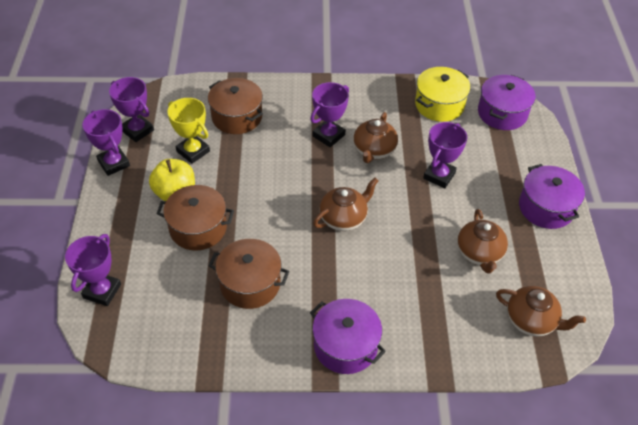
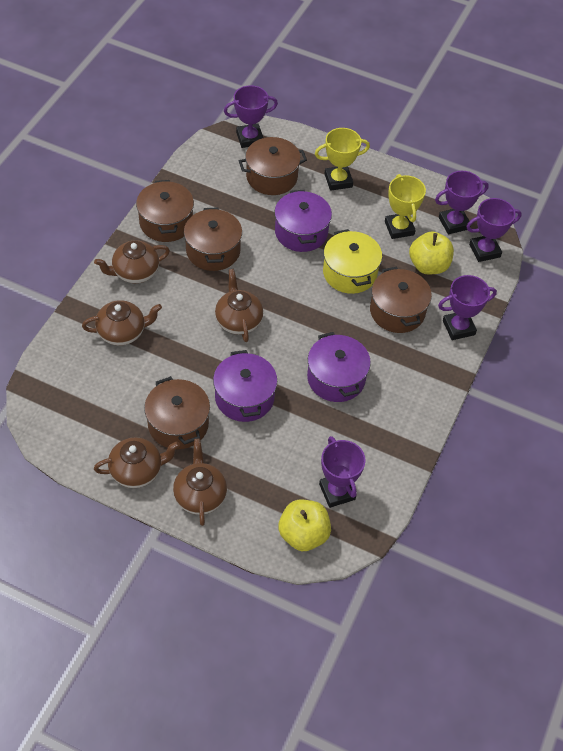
brown pot: [157,185,234,251] [208,78,263,134] [208,239,289,309] = 3 -> [136,180,194,242] [144,376,210,449] [184,207,242,271] [239,137,307,195] [370,267,432,333] = 5
brown teapot: [313,178,379,231] [353,112,398,163] [457,209,508,274] [496,286,586,337] = 4 -> [82,300,162,346] [94,240,170,283] [94,437,180,488] [173,439,227,526] [215,269,263,342] = 5
yellow apple: [149,159,195,201] = 1 -> [279,500,331,551] [409,231,454,274] = 2
yellow trophy: [168,98,210,164] = 1 -> [315,128,370,191] [385,174,426,239] = 2

